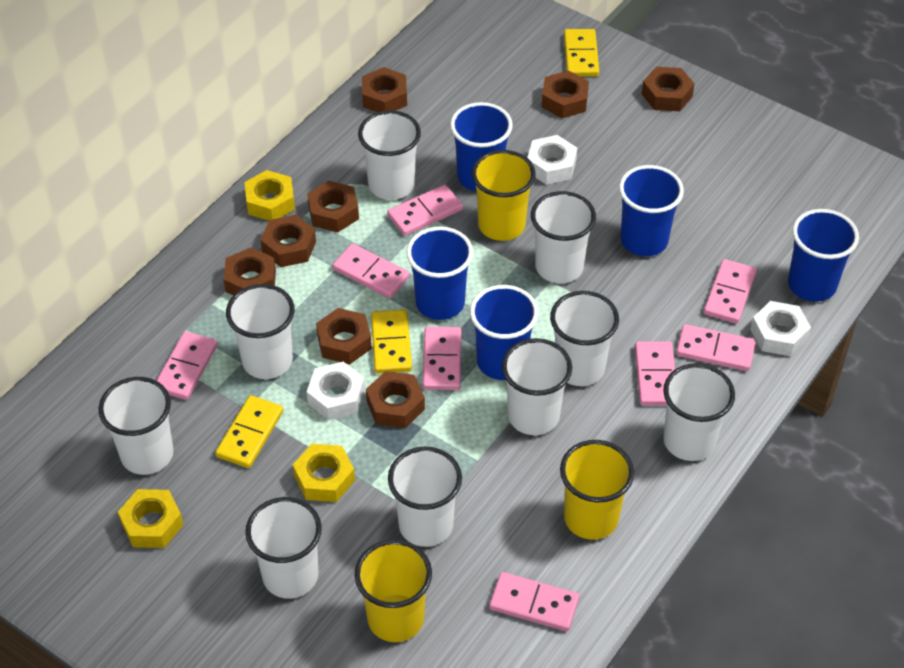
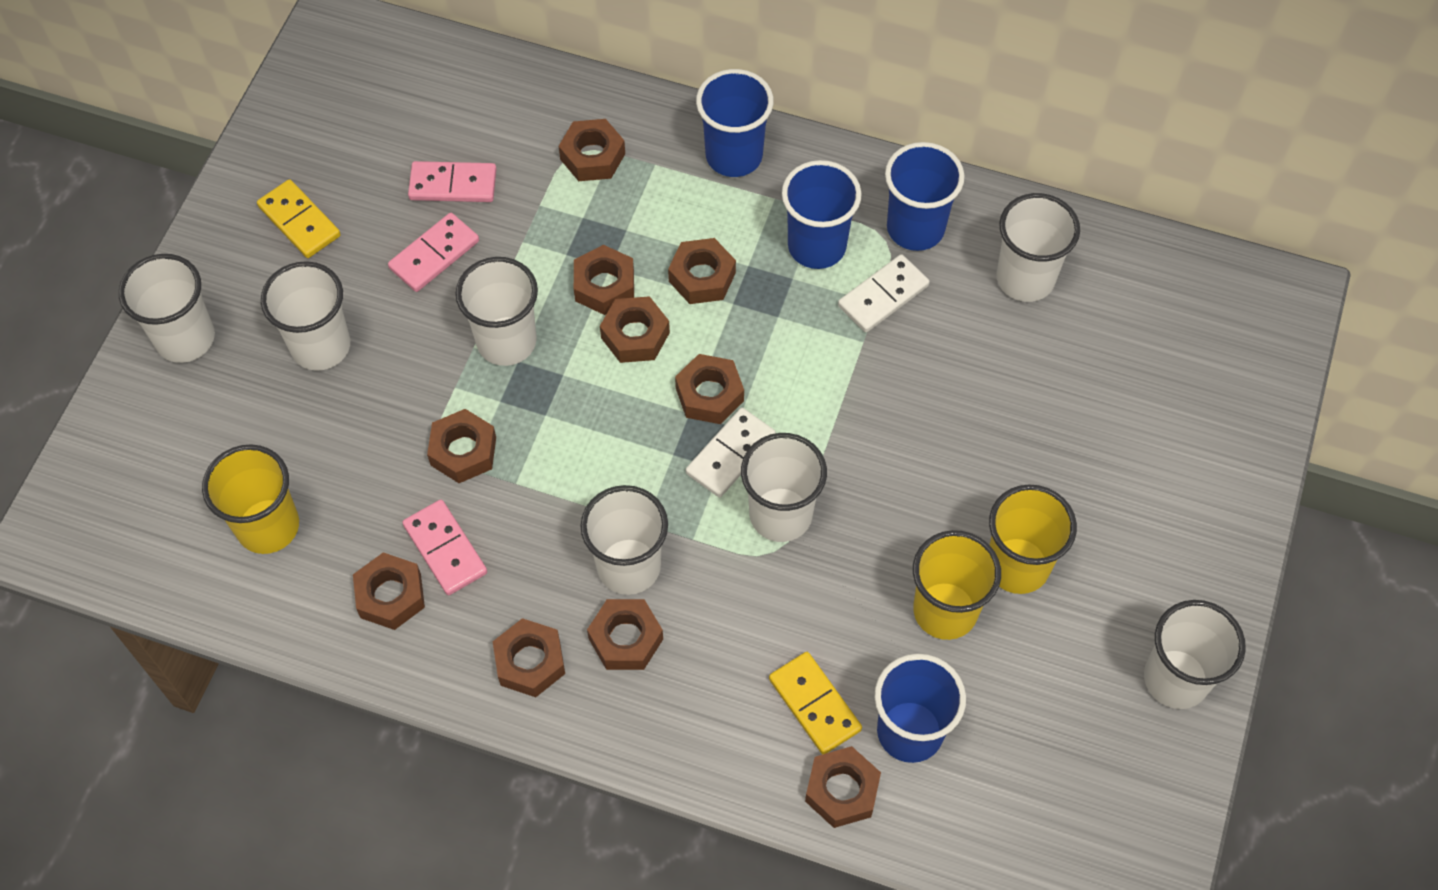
blue cup: [406,227,473,320] [450,102,513,191] [470,285,538,380] [619,165,684,256] [788,209,859,302] = 5 -> [696,69,774,177] [782,160,862,269] [874,654,966,763] [885,142,965,251] = 4
brown nut: [224,248,276,296] [261,215,316,267] [307,181,359,232] [316,308,372,364] [362,67,407,112] [366,371,425,428] [542,71,589,118] [642,67,694,111] = 8 -> [353,552,425,630] [427,409,496,483] [493,618,565,697] [559,119,625,181] [574,245,634,315] [587,599,663,670] [600,296,670,363] [668,238,736,304] [675,354,744,424] [805,746,881,828] = 10
pink domino: [156,331,218,400] [332,243,410,298] [387,185,463,236] [423,327,461,390] [489,572,579,631] [635,341,675,405] [676,324,756,371] [704,259,757,324] = 8 -> [388,213,479,292] [402,500,487,595] [408,161,497,202] = 3
white cup: [98,377,174,475] [226,284,295,379] [245,497,322,598] [358,110,421,200] [388,447,462,547] [502,338,572,435] [531,191,596,283] [550,291,619,386] [663,363,735,461] = 9 -> [119,254,215,363] [261,261,350,371] [455,257,538,366] [580,485,668,595] [741,433,827,542] [996,193,1080,302] [1144,600,1246,709] = 7
white domino: none = 0 -> [686,408,776,497] [838,254,930,332] = 2
white nut: [307,362,365,420] [527,135,577,185] [750,301,811,356] = 3 -> none = 0
yellow domino: [215,395,283,468] [371,310,412,374] [564,29,599,77] = 3 -> [257,179,341,258] [769,652,862,754] = 2
yellow nut: [118,489,184,548] [245,170,295,221] [293,444,355,502] = 3 -> none = 0

